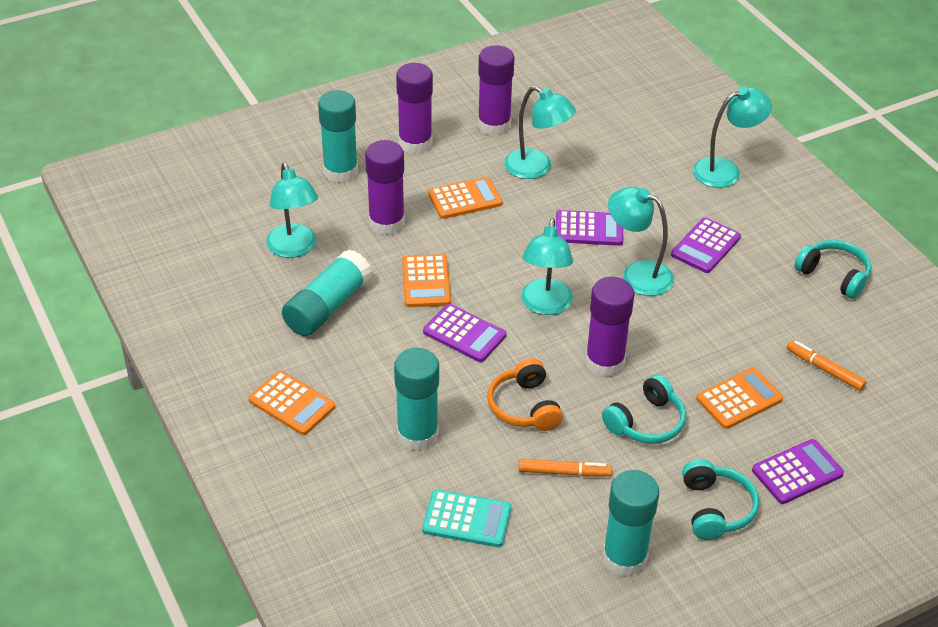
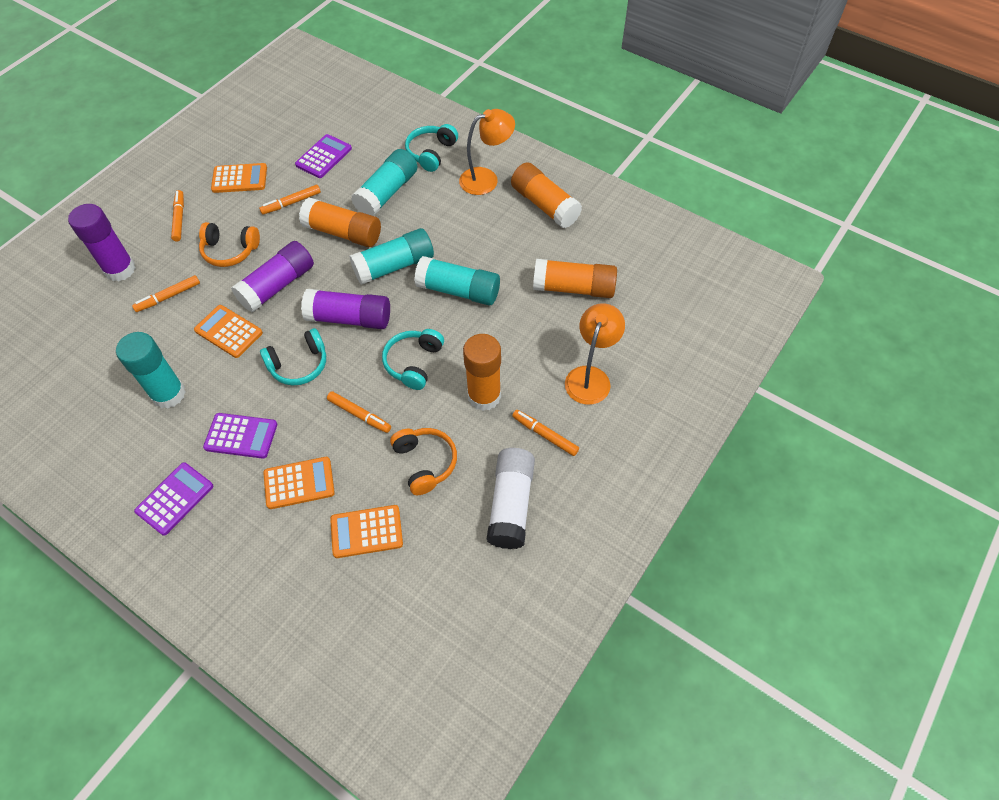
orange glue stick: none = 0 -> [299,198,381,247] [463,334,501,411] [511,163,582,228] [533,259,617,298] = 4
orange headphones: [487,358,563,431] = 1 -> [199,222,260,267] [390,428,457,495] = 2
orange lamp: none = 0 -> [459,109,515,195] [565,303,625,405] = 2
orange marker: [518,459,612,477] [787,340,867,391] = 2 -> [132,275,200,312] [171,190,184,242] [259,185,321,215] [327,391,391,433] [512,410,579,456] = 5
purple calculator: [423,304,506,362] [556,210,623,246] [671,218,741,273] [752,439,844,504] = 4 -> [134,462,213,536] [203,413,277,459] [295,134,352,178] = 3
purple glue stick: [365,140,405,235] [396,63,433,154] [478,45,514,136] [585,277,634,377] = 4 -> [68,204,136,281] [231,241,314,312] [301,289,390,329] = 3
turquoise calculator: [422,490,511,547] = 1 -> none = 0
turquoise lamp: [266,162,318,258] [504,86,576,179] [521,218,573,315] [608,187,674,296] [693,87,772,188] = 5 -> none = 0
white glue stick: none = 0 -> [487,448,535,549] = 1

